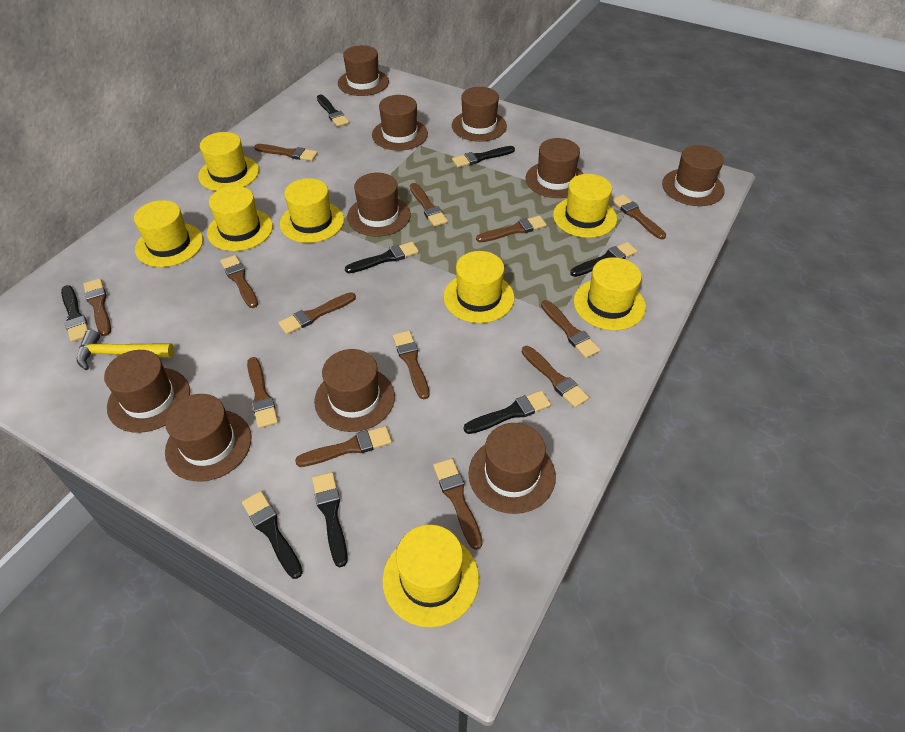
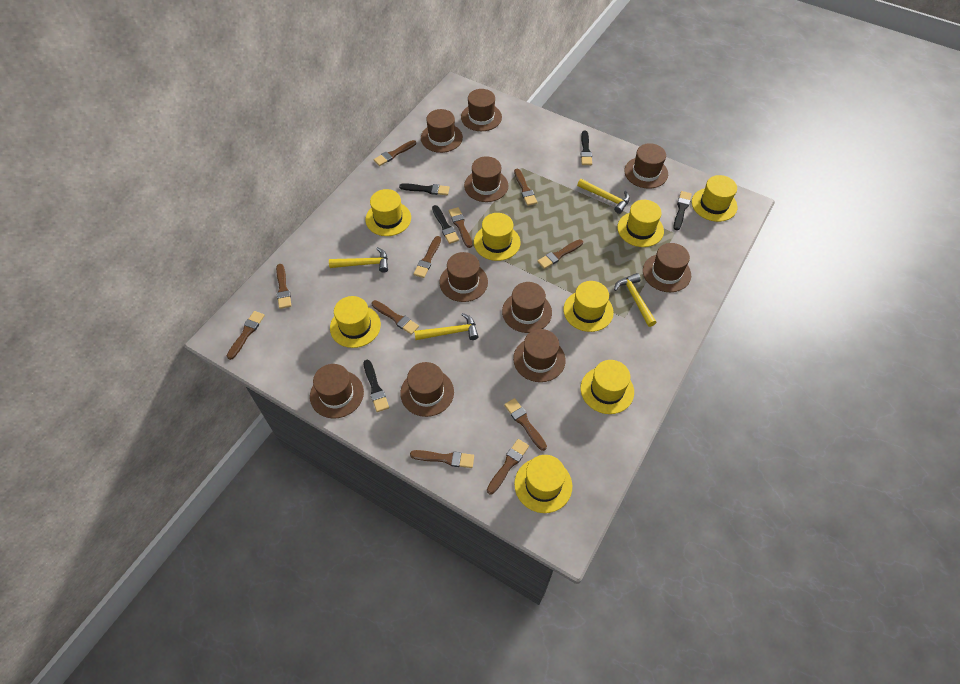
black brush: [61,285,88,342] [242,491,303,579] [312,472,348,567] [317,95,349,127] [345,242,419,273] [452,146,515,167] [464,391,551,434] [570,242,637,277] = 8 -> [363,360,389,412] [399,183,450,195] [432,205,459,244] [581,130,592,165] [673,191,692,230] = 5
brown brush: [83,278,111,336] [220,255,258,308] [247,357,278,428] [254,144,318,161] [278,292,356,334] [295,426,392,467] [393,331,430,399] [410,183,448,227] [433,458,483,550] [476,216,547,242] [522,346,589,408] [541,300,600,358] [612,195,666,240] = 13 -> [227,311,265,360] [276,264,291,309] [372,300,419,335] [373,140,416,166] [410,450,474,468] [413,236,441,278] [449,207,472,248] [487,439,529,495] [504,398,547,451] [514,169,537,206] [537,239,583,269] = 11
yellow hammer: [77,330,174,370] = 1 -> [329,247,388,273] [414,313,479,340] [577,179,630,214] [614,273,657,327] = 4

